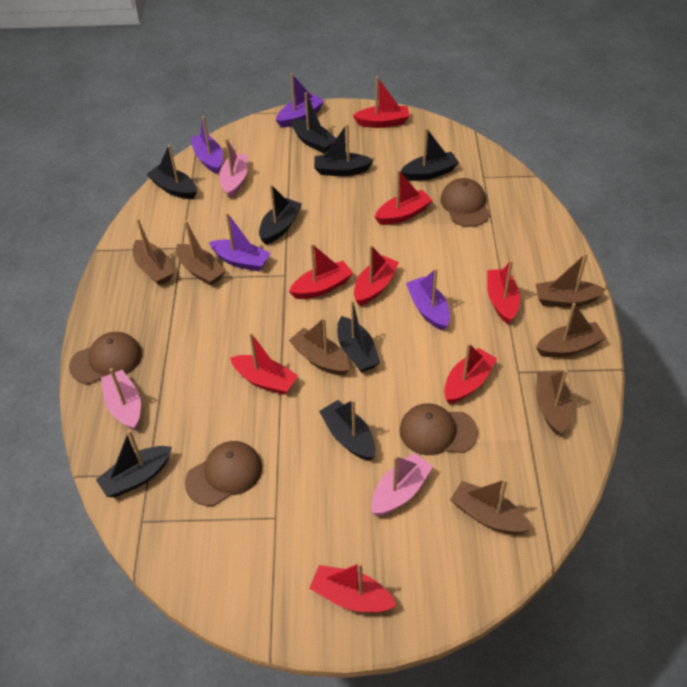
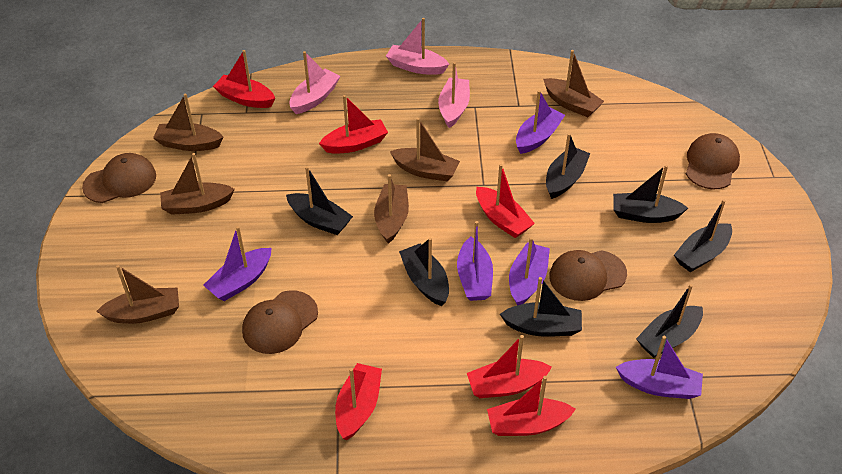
black boat: [96,430,172,497] [146,145,197,199] [259,185,302,245] [291,93,336,153] [314,123,374,176] [319,399,376,461] [337,300,380,373] [400,128,459,181] = 8 -> [286,166,353,235] [399,237,449,306] [500,277,582,337] [546,133,590,199] [613,165,688,223] [636,284,703,358] [674,199,732,272] = 7
brown boat: [133,218,174,285] [176,220,226,286] [289,318,350,376] [450,479,531,534] [536,253,606,307] [536,303,606,357] [537,370,573,435] = 7 -> [96,265,179,324] [153,94,223,151] [160,153,235,215] [374,174,409,244] [390,118,460,181] [543,50,604,117] = 6
purple boat: [190,116,223,174] [209,212,271,271] [276,73,324,128] [406,268,450,331] = 4 -> [203,226,272,301] [457,221,493,301] [509,237,550,305] [516,90,565,154] [616,336,703,399] = 5
red boat: [230,332,298,395] [289,244,353,299] [309,562,397,613] [353,76,410,128] [354,245,399,306] [375,170,433,225] [444,343,497,404] [487,260,520,324] = 8 -> [213,50,275,108] [319,95,388,154] [335,363,382,440] [467,335,552,398] [476,164,535,238] [487,376,576,436] = 6

